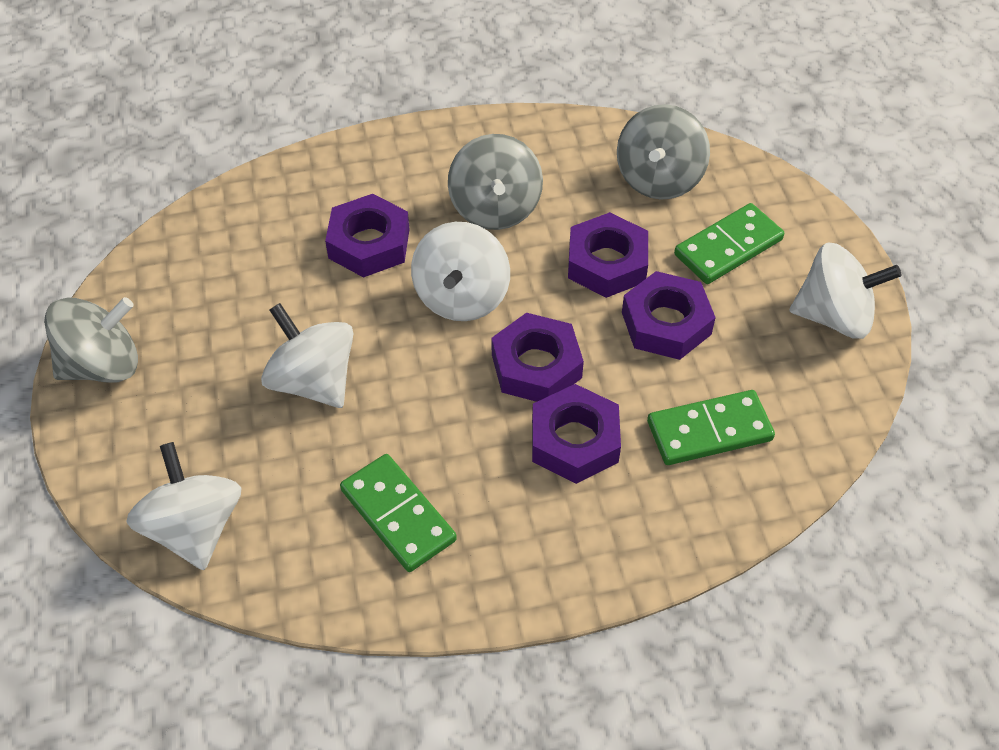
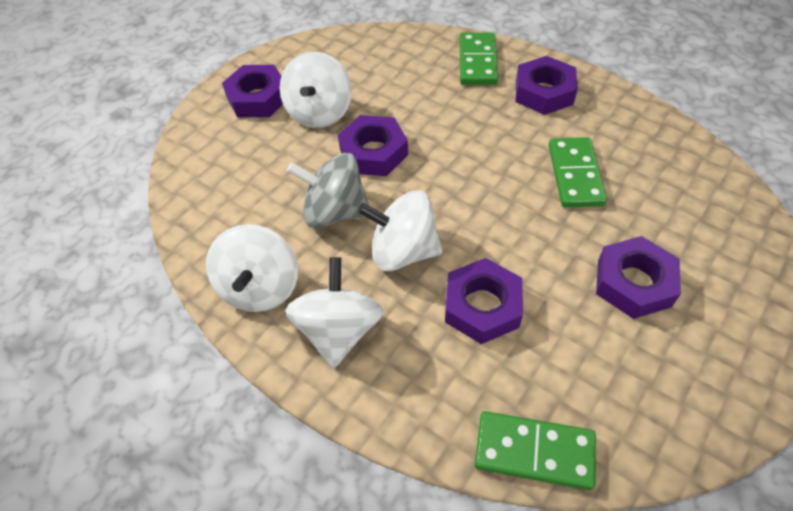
grey spinning top: [44,297,138,383] [448,134,543,230] [617,104,710,200] = 3 -> [287,153,369,228] = 1

